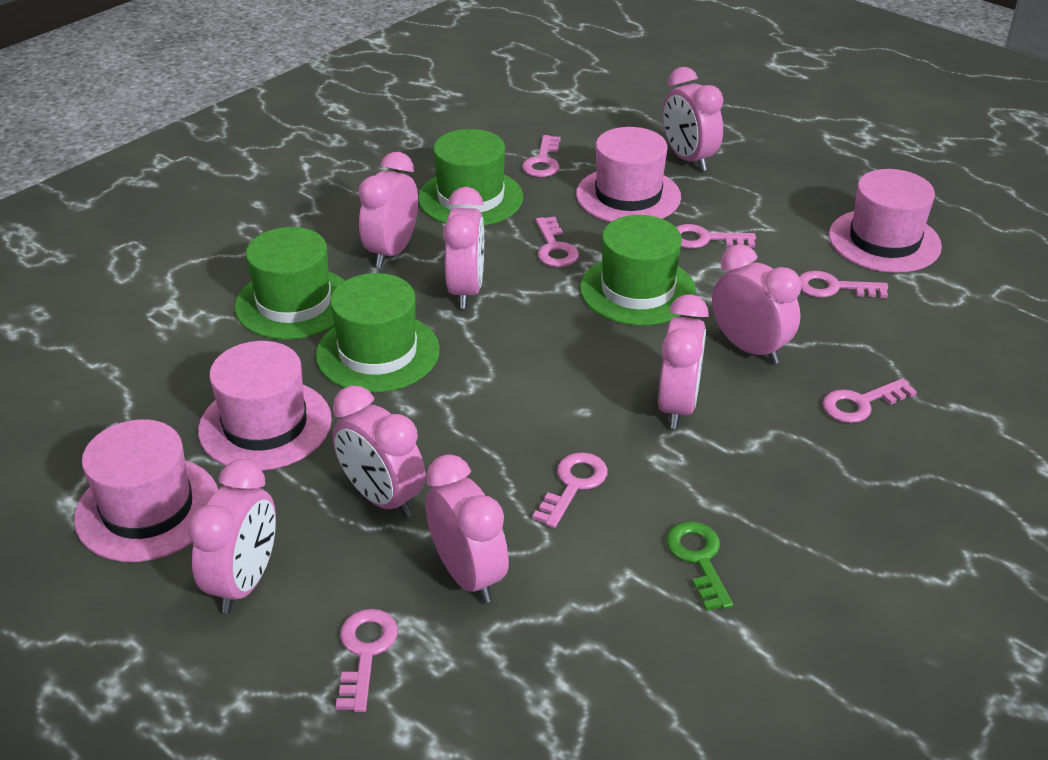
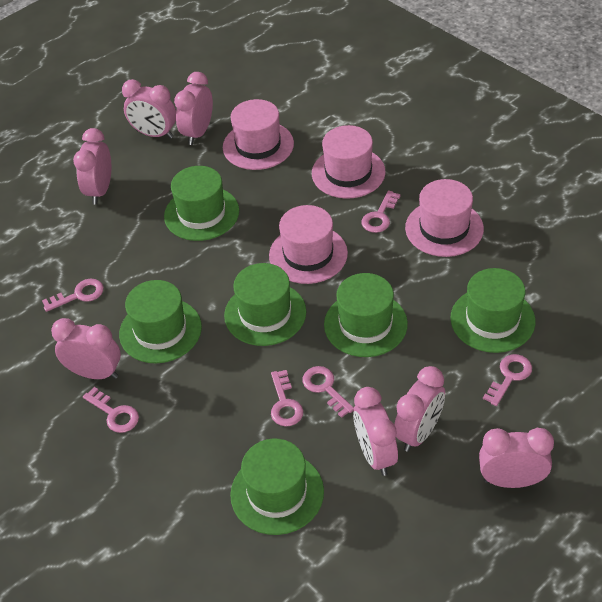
green hat: [234,227,345,340] [316,273,440,393] [418,129,523,226] [580,215,696,326] = 4 -> [119,280,202,363] [164,166,239,241] [224,263,306,346] [230,439,324,535] [324,273,408,357] [450,268,535,353] = 6
green key: [666,521,733,611] = 1 -> none = 0
pink clock: [187,459,276,613] [333,385,426,518] [358,152,418,268] [425,454,509,603] [443,187,484,309] [658,294,709,429] [663,67,724,171] [712,244,801,364] = 8 -> [51,318,121,379] [73,128,111,205] [122,79,176,139] [174,72,213,145] [353,387,398,476] [394,366,445,452] [479,428,554,488] = 7
pink key: [336,609,398,712] [522,135,561,177] [532,452,608,528] [536,216,579,267] [676,224,756,249] [799,271,888,298] [823,378,917,423] = 7 -> [42,279,104,312] [83,387,139,433] [271,370,303,427] [302,366,354,418] [362,191,401,233] [483,354,532,406] = 6

